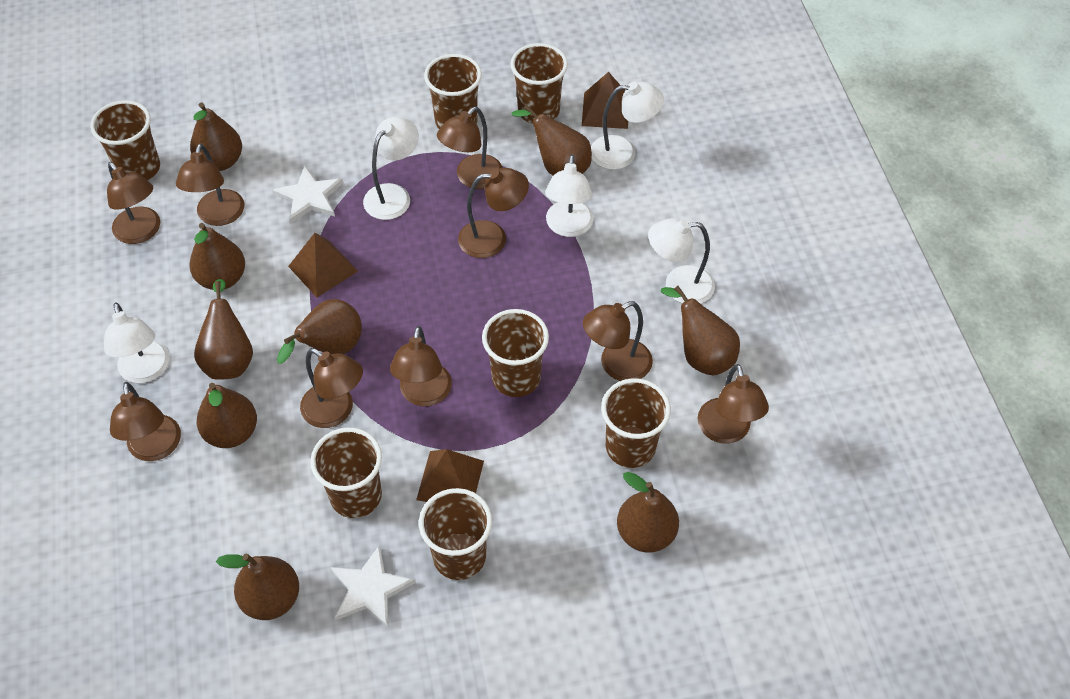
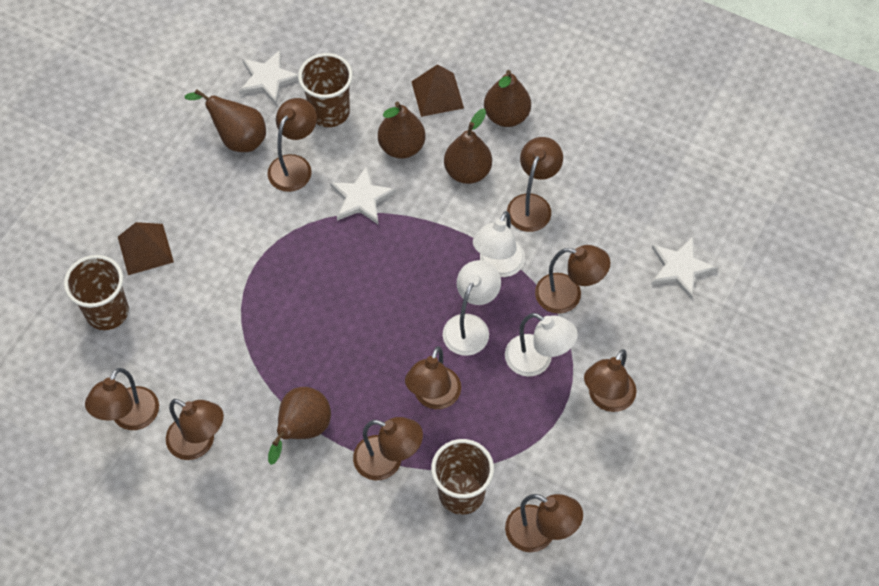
brown cup: [90,100,160,180] [310,427,382,518] [419,488,492,580] [424,54,482,129] [482,309,549,397] [510,43,568,124] [601,378,671,468] = 7 -> [64,255,129,330] [298,53,353,127] [431,439,494,515] = 3
brown pear: [189,223,245,290] [190,102,242,171] [194,279,253,380] [197,383,257,448] [216,554,299,620] [277,299,362,364] [512,105,592,176] [617,472,679,552] [661,286,740,375] = 9 -> [185,89,266,152] [268,387,331,465] [378,102,426,159] [444,109,492,184] [484,70,531,127] = 5
brown pyramid: [288,233,358,297] [416,449,484,502] [582,72,628,129] = 3 -> [118,222,174,275] [411,64,464,117] = 2
white lamp: [104,303,170,383] [363,117,419,220] [545,155,593,237] [591,82,664,170] [648,218,715,304] = 5 -> [443,260,501,356] [473,211,525,277] [505,313,578,377] = 3
white star: [272,166,343,223] [331,545,416,628] = 2 -> [239,50,299,105] [330,166,396,224] [651,237,718,299] = 3

